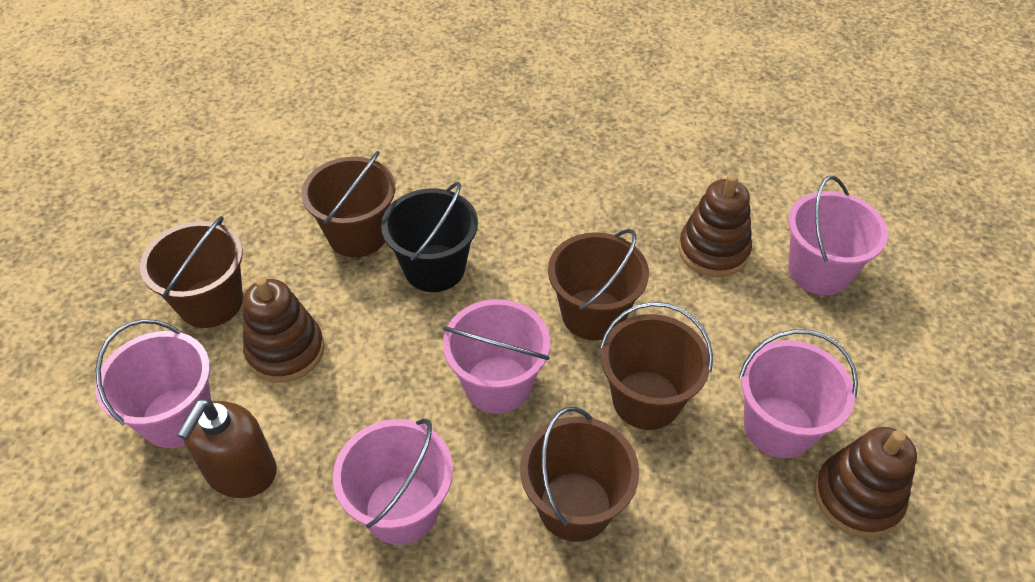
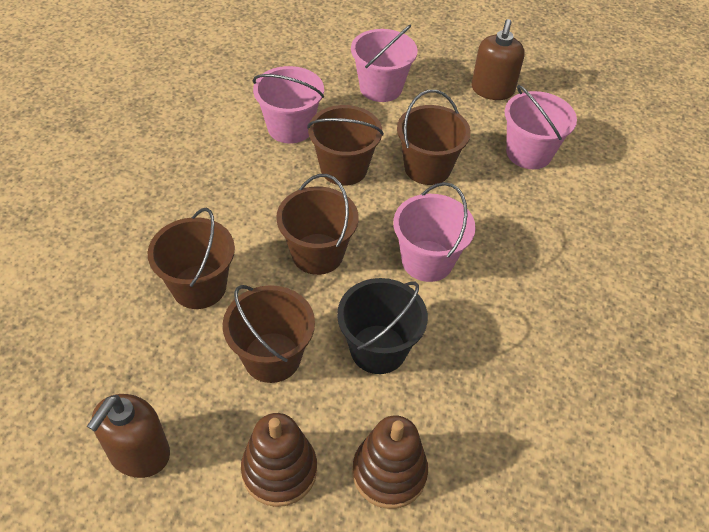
brown soap dispenser: [177,398,277,498] = 1 -> [87,394,170,478] [471,19,525,100] = 2
brown stacking toy: [243,277,325,383] [678,174,752,277] [814,427,917,538] = 3 -> [241,413,317,507] [352,415,428,509] = 2
pink bucket: [95,319,211,448] [333,419,453,545] [443,299,550,414] [739,329,858,458] [788,176,888,295] = 5 -> [253,66,324,144] [351,24,418,102] [393,182,476,282] [505,85,577,169] = 4

